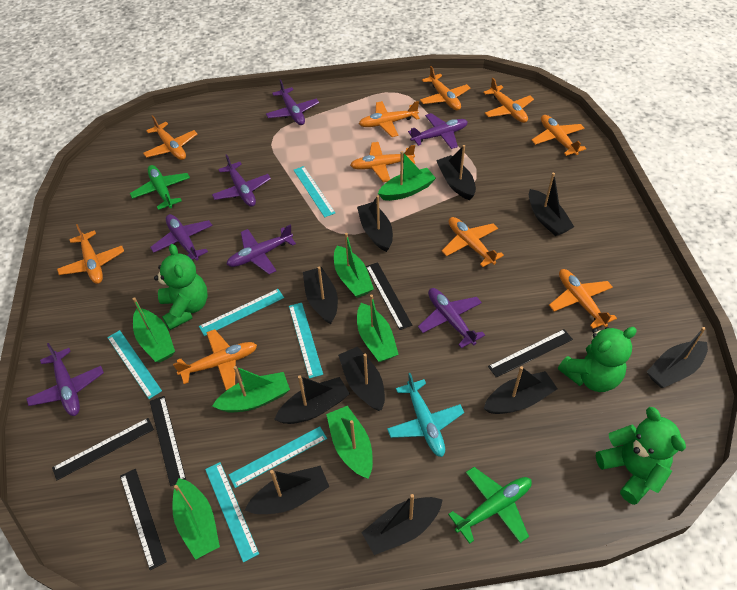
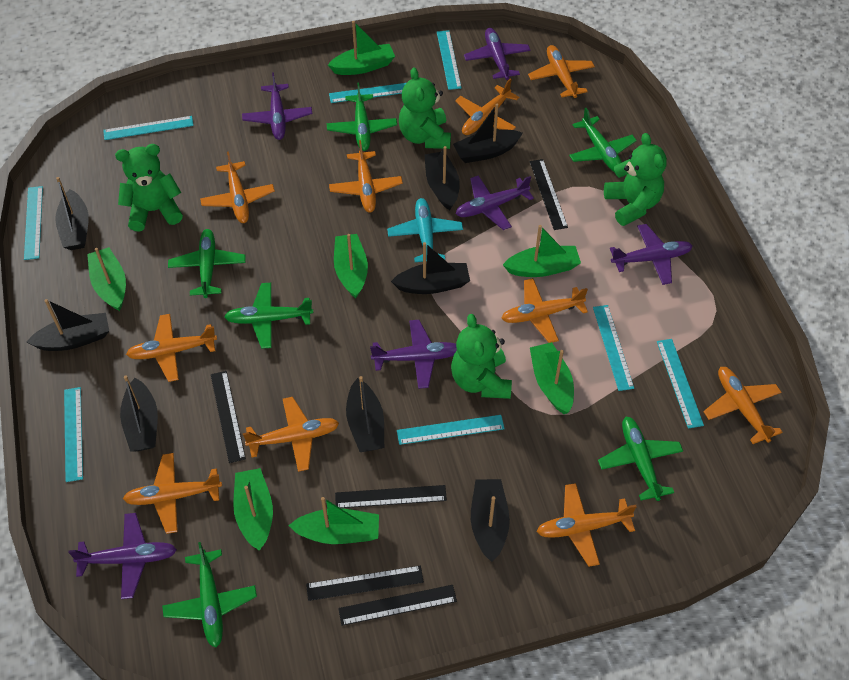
black boat: [245,466,329,514] [274,376,350,424] [303,266,338,324] [338,346,385,411] [357,195,393,252] [361,494,443,555] [436,145,476,200] [484,366,558,414] [529,173,574,236] [647,327,708,388] = 10 -> [27,299,109,351] [55,177,89,250] [120,376,158,452] [346,376,384,452] [391,242,470,294] [425,146,460,210] [453,104,523,163] [471,479,510,562] = 8
green plane: [130,165,190,210] [448,467,532,544] = 2 -> [162,542,257,648] [168,229,246,298] [224,283,313,349] [327,83,397,151] [569,108,637,173] [598,417,683,501] = 6
green teddy bear: [154,244,208,330] [558,327,637,392] [596,407,686,505] = 3 -> [115,144,183,231] [399,67,451,149] [451,314,512,399] [604,133,667,226] = 4
purple plane: [26,343,104,416] [150,214,213,261] [212,154,271,207] [226,225,296,274] [266,79,319,125] [408,113,468,149] [418,288,485,348] = 7 -> [68,513,177,599] [242,72,312,140] [370,320,457,389] [456,175,534,230] [464,28,531,80] [610,224,693,285] = 6
turquoise ruler: [107,330,162,399] [199,289,284,336] [205,462,259,563] [229,426,327,488] [289,303,323,379] [294,166,335,217] = 6 -> [24,186,43,260] [64,387,83,482] [103,116,194,140] [329,83,406,103] [397,415,505,445] [437,30,462,90] [593,305,634,391] [657,339,704,428] = 8

